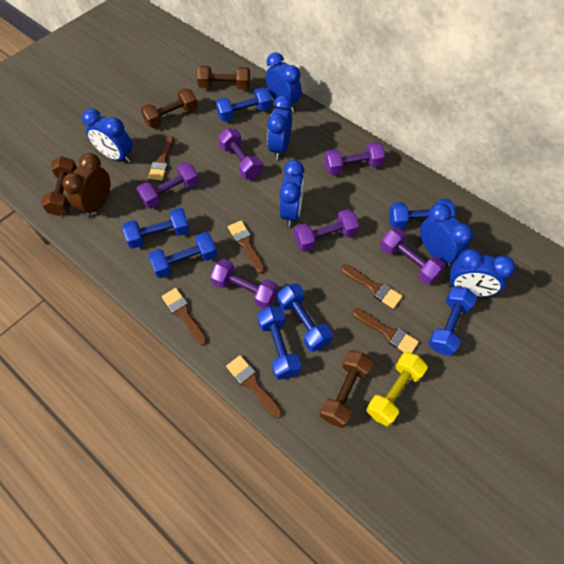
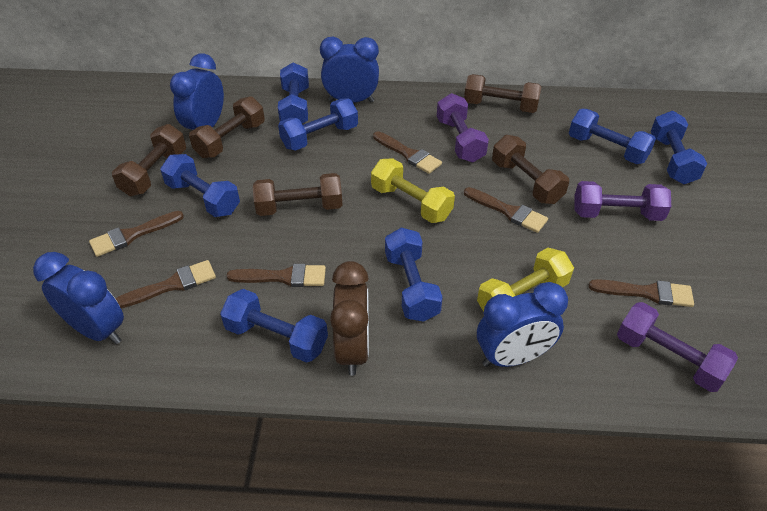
blue clock: [82,109,132,163] [265,52,302,112] [267,95,292,160] [280,160,305,227] [420,203,473,266] [448,249,515,297] = 6 -> [33,252,124,344] [170,54,224,130] [320,36,379,103] [477,282,568,367] = 4
brown dumbbell: [41,156,77,216] [141,88,198,128] [197,66,250,90] [320,350,373,428] = 4 -> [112,124,186,196] [189,96,265,158] [253,173,343,216] [464,74,542,113] [492,135,569,204] = 5
purple dumbbell: [137,162,199,209] [210,259,278,309] [218,128,262,180] [294,209,359,252] [324,142,385,175] [380,227,445,285] = 6 -> [437,93,489,162] [574,181,671,221] [617,302,738,392] = 3
yellow dumbbell: [367,352,428,426] = 1 -> [371,158,455,223] [477,248,574,312] = 2

